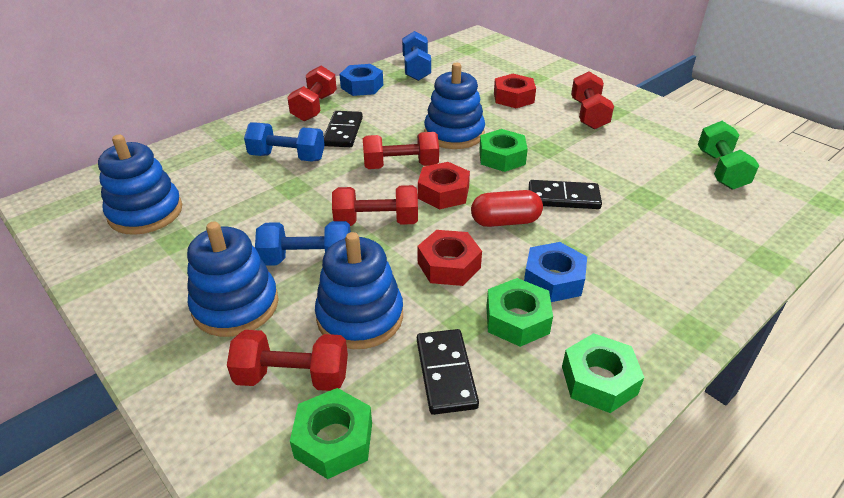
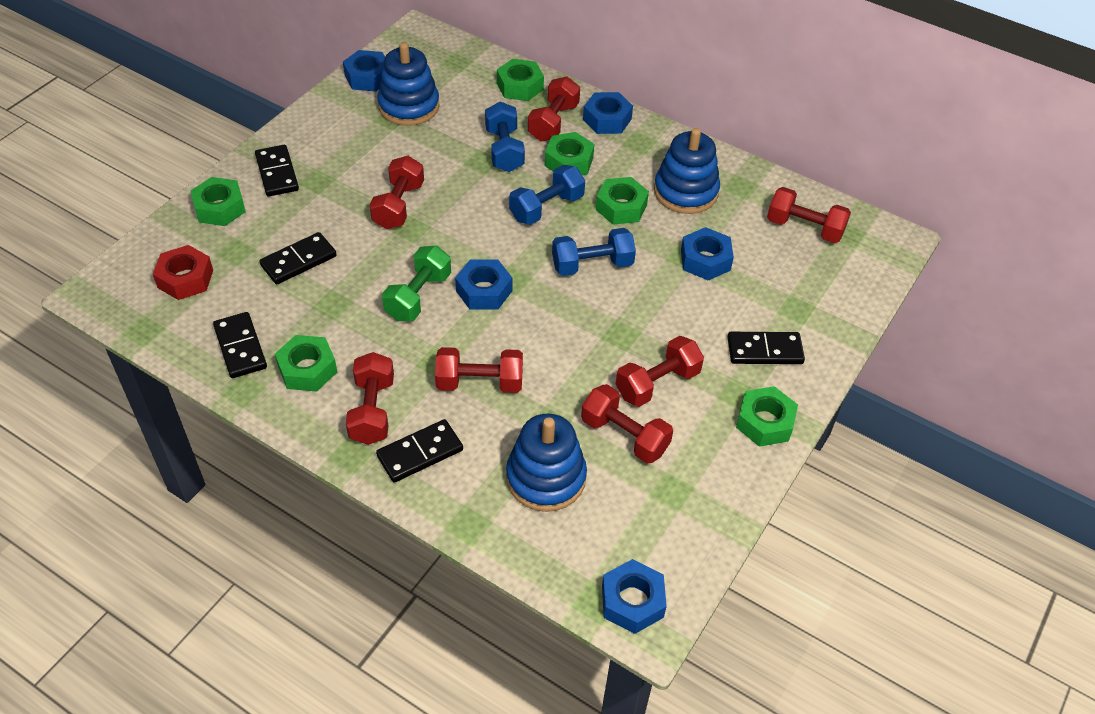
black domino: [324,111,363,147] [417,329,479,415] [529,180,602,209] = 3 -> [213,312,267,378] [255,145,299,197] [259,232,337,284] [376,419,463,483] [728,332,805,364] = 5
blue nut: [339,64,383,96] [524,242,587,302] = 2 -> [343,50,385,92] [455,260,512,310] [583,92,633,134] [602,559,667,634] [681,227,734,281] = 5
blue stacking toy: [98,135,182,235] [187,222,279,337] [315,232,403,349] [424,63,485,149] = 4 -> [377,42,440,126] [506,413,587,512] [654,128,720,214] = 3
green nut: [290,388,372,479] [479,129,528,172] [486,278,553,347] [562,333,644,413] = 4 -> [191,177,246,226] [275,335,337,392] [497,59,544,101] [545,132,594,175] [596,177,649,225] [736,386,798,447] = 6
red capsule: [471,190,543,227] = 1 -> none = 0
red dumbbell: [227,330,348,391] [287,66,337,121] [332,185,418,226] [363,132,439,169] [571,71,614,129] = 5 -> [346,352,394,445] [370,156,424,229] [435,347,523,393] [528,76,580,141] [581,384,673,463] [616,336,704,407] [767,187,851,243] = 7
red nut: [417,230,482,286] [418,162,470,209] [494,74,536,108] = 3 -> [153,245,213,300] = 1

